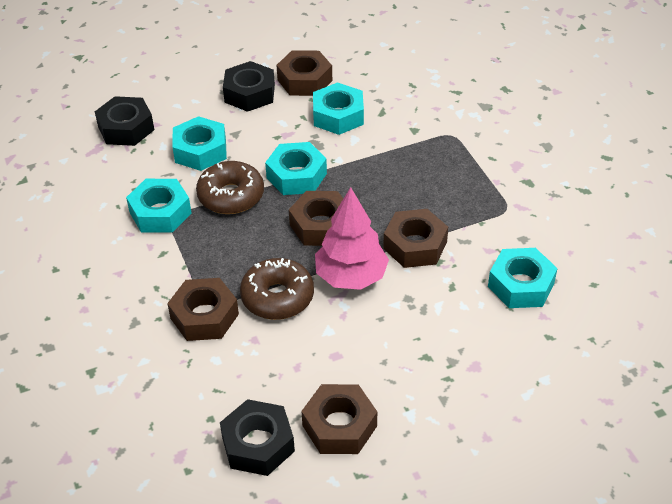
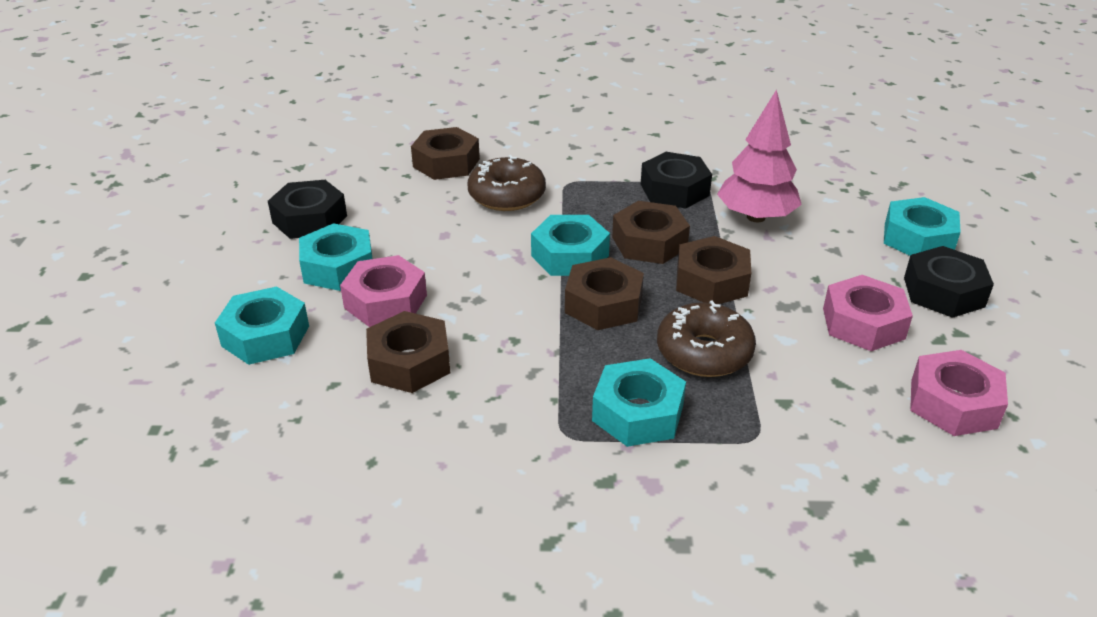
pink nut: none = 0 -> [340,255,427,327] [823,275,913,351] [910,350,1008,436] = 3

